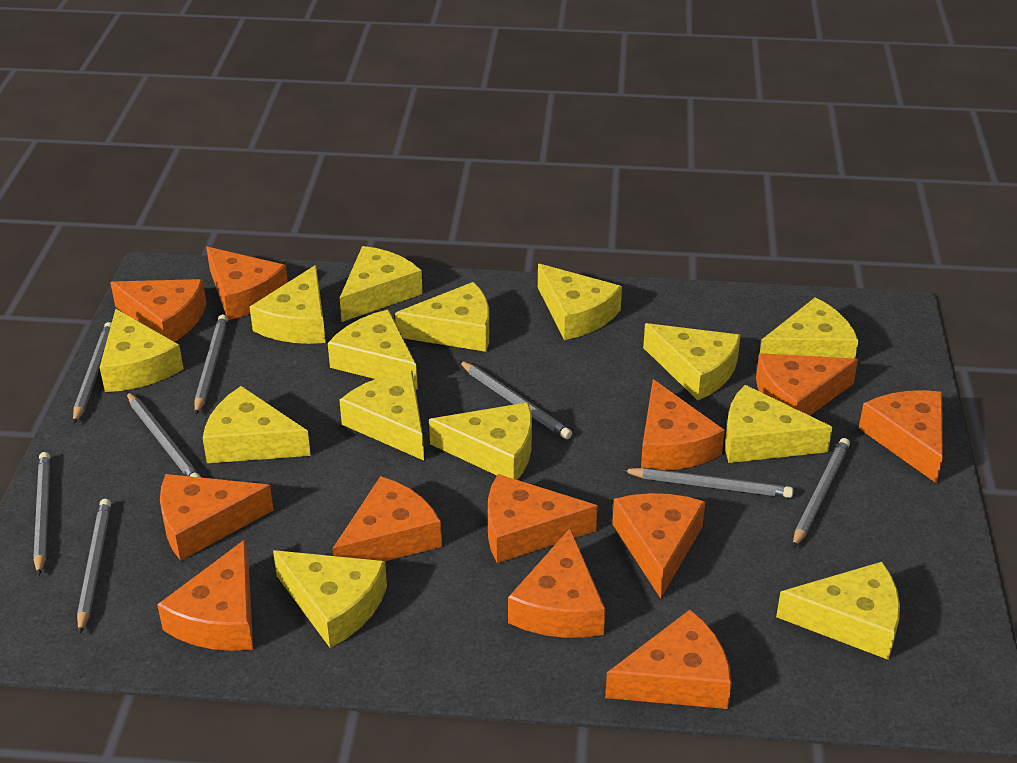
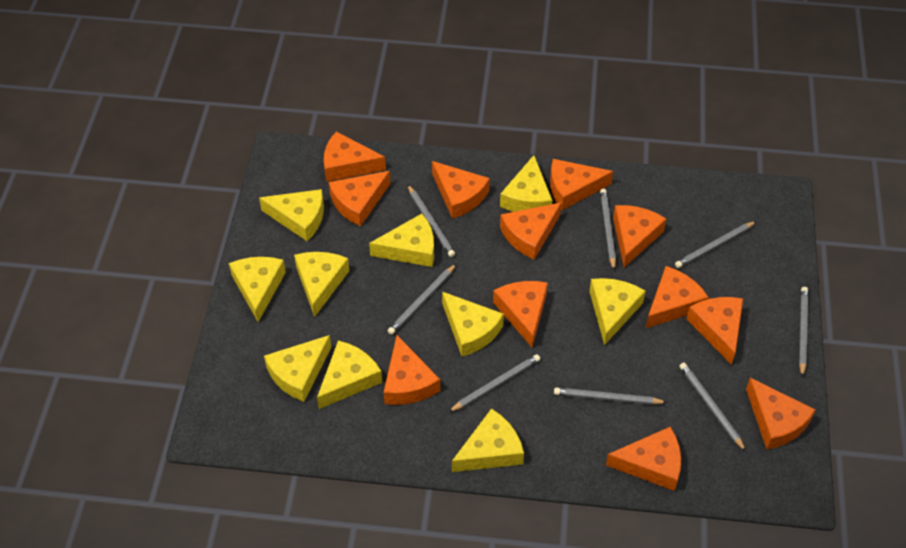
yellow cheese: [100,309,183,392] [203,386,311,463] [250,265,326,344] [273,550,387,648] [328,310,418,390] [339,371,424,460] [340,246,423,322] [395,282,489,352] [429,402,532,480] [538,264,622,340] [643,323,741,400] [725,385,832,463] [760,297,858,358] [776,562,900,660] = 14 -> [229,257,286,322] [259,189,324,241] [264,335,331,402] [294,252,350,317] [317,340,382,409] [369,214,434,267] [442,292,504,357] [452,408,524,472] [500,155,553,212] [589,278,646,345] = 10

